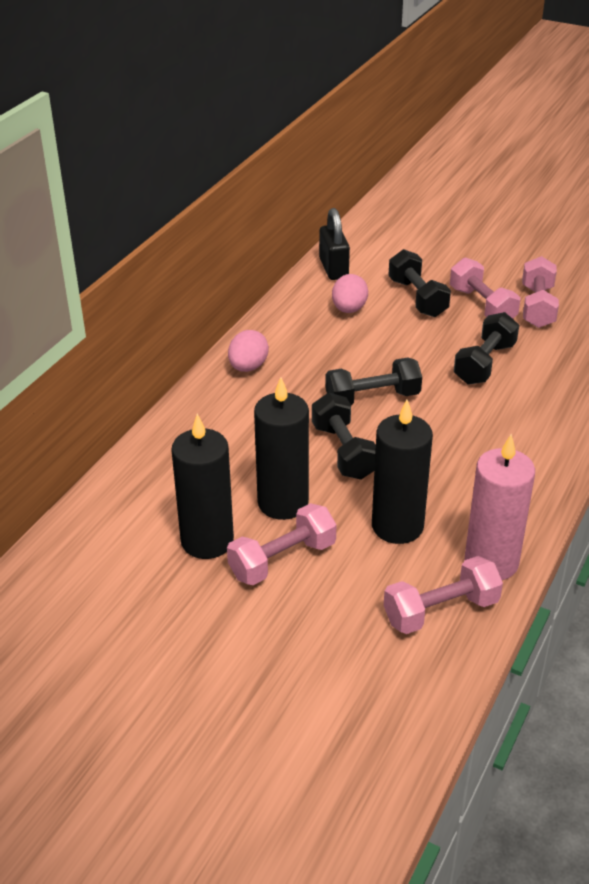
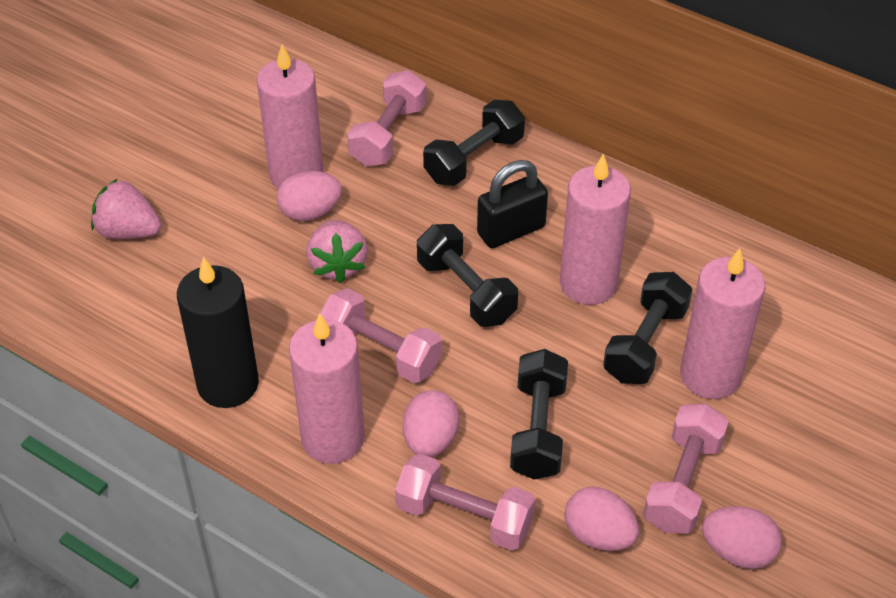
black candle: [171,414,234,559] [254,377,309,520] [372,400,433,544] = 3 -> [177,257,259,408] = 1
pink candle: [465,434,535,580] = 1 -> [257,45,324,189] [289,313,365,464] [560,154,631,305] [680,248,765,399] = 4
pink egg: [228,330,269,372] [332,274,368,313] = 2 -> [277,170,342,221] [403,390,460,457] [565,487,639,551] [702,506,782,569] = 4
pink strawberry: none = 0 -> [91,178,162,239] [306,220,368,283] = 2

